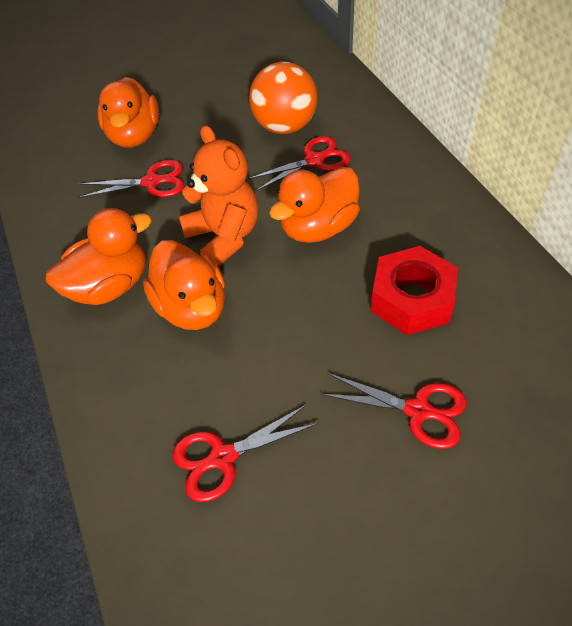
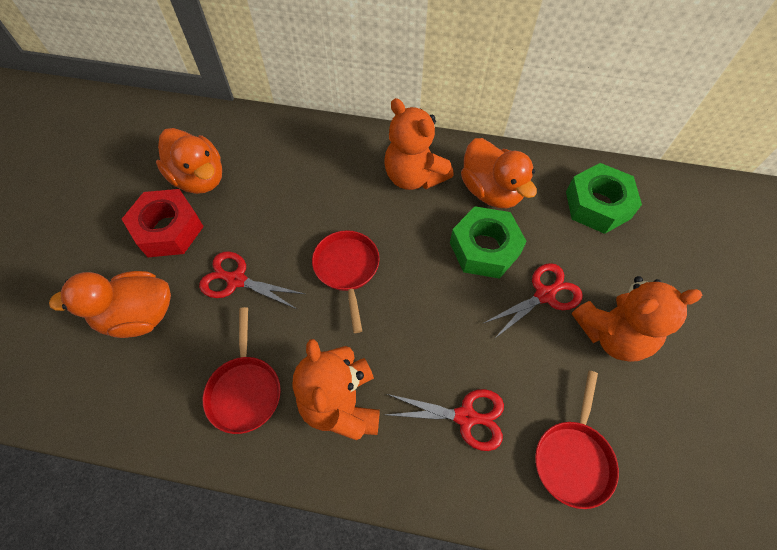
green nut: none = 0 -> [450,206,527,279] [566,163,642,234] = 2
orange ball: [249,62,318,134] = 1 -> none = 0
orange duck: [46,208,152,305] [97,77,159,148] [143,240,225,330] [269,167,360,243] = 4 -> [49,271,171,338] [156,128,222,194] [461,138,537,208] = 3
orange teddy bear: [179,125,259,267] = 1 -> [292,339,380,440] [385,98,454,190] [572,276,702,362] = 3
red pan: none = 0 -> [203,307,281,434] [312,230,380,333] [535,370,619,509] = 3
red scissors: [79,160,184,198] [172,404,318,502] [247,136,351,191] [321,373,467,449] = 4 -> [199,252,305,310] [386,389,504,451] [482,263,583,339] = 3

